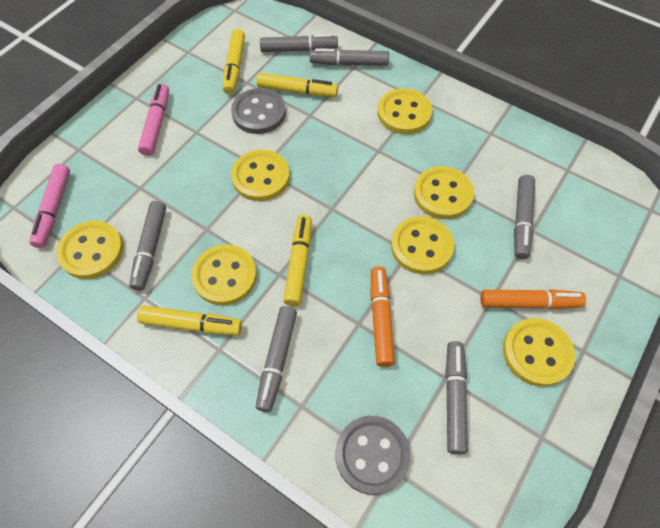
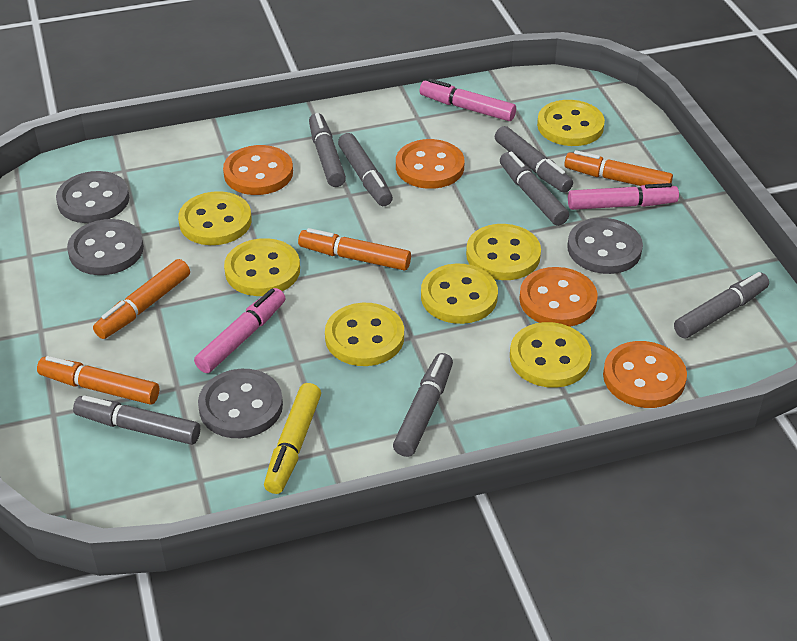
grey button: [231,88,286,134] [336,416,411,495] = 2 -> [56,171,129,223] [67,219,144,275] [198,369,283,438] [567,218,643,274] = 4
grey marker: [129,201,166,291] [256,306,297,412] [260,34,338,52] [310,48,389,66] [445,341,468,454] [514,175,535,259] = 6 -> [73,395,200,445] [309,113,346,187] [338,133,393,206] [393,353,453,457] [495,126,573,193] [500,151,569,226] [674,272,769,338] = 7
orange button: none = 0 -> [223,145,293,195] [396,139,465,189] [519,267,598,327] [603,341,687,408] = 4
orange marker: [370,267,395,367] [480,289,586,309] = 2 -> [37,356,159,405] [93,259,190,339] [298,228,411,270] [564,150,673,186] = 4
pink marker: [29,164,70,248] [138,83,169,156] = 2 -> [194,288,285,373] [420,79,516,121] [568,183,679,210] = 3
yellow marker: [137,306,242,335] [223,29,245,94] [256,73,338,97] [283,215,312,306] = 4 -> [264,383,321,494] = 1

